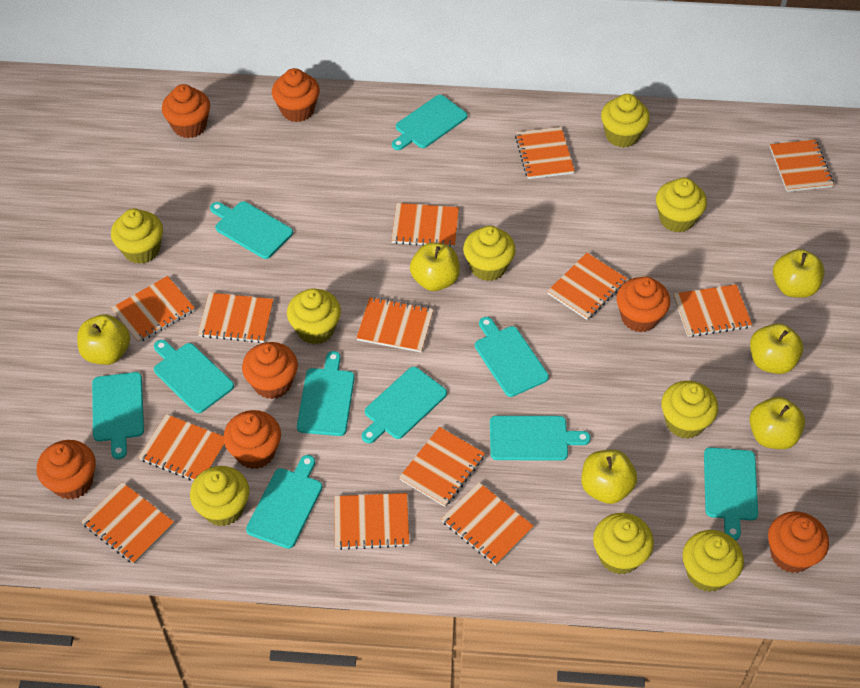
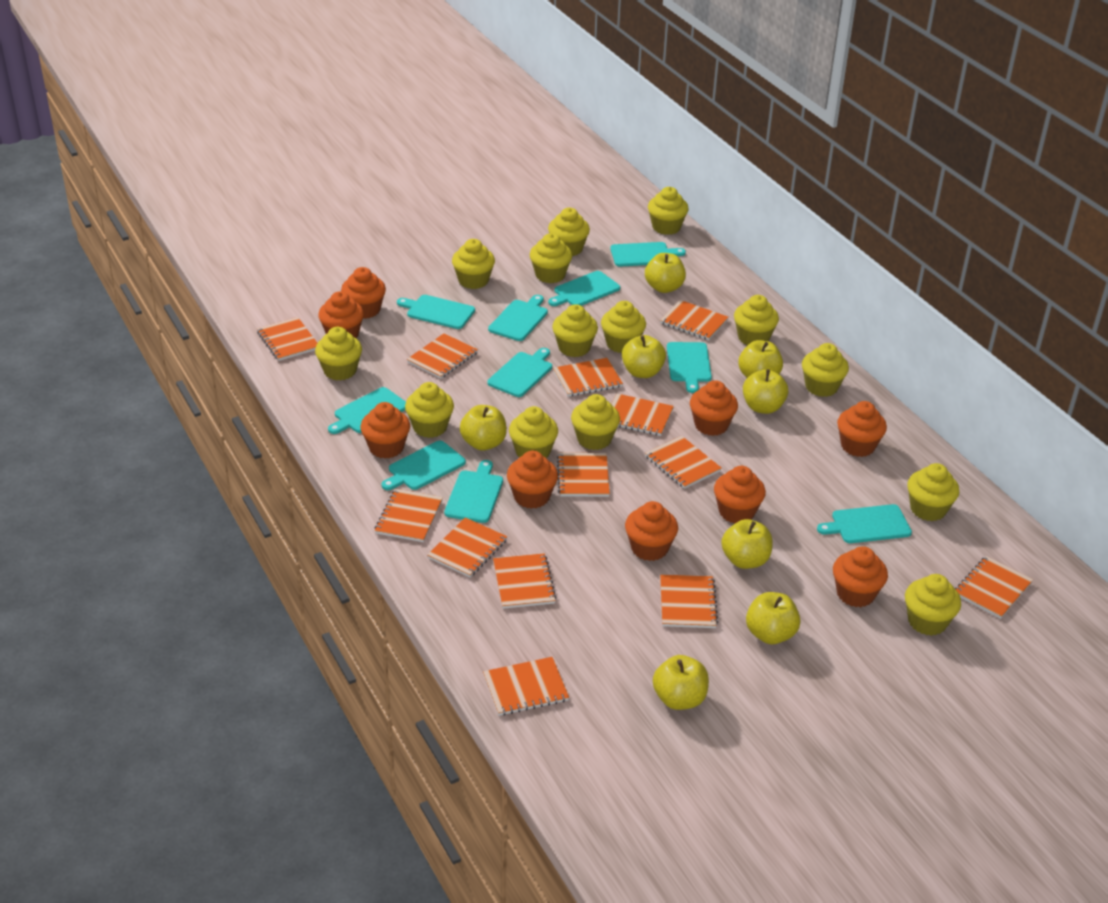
orange cupcake: [37,440,96,499] [162,84,210,138] [223,410,281,469] [242,342,298,399] [272,68,320,122] [617,276,670,332] [768,512,829,573] = 7 -> [318,291,364,339] [341,267,386,319] [360,402,410,459] [507,450,558,509] [625,501,678,561] [690,380,738,436] [714,466,766,524] [833,546,888,607] [837,401,887,457] = 9
yellow apple: [77,314,130,365] [410,243,460,291] [581,450,637,504] [749,397,805,449] [750,323,803,374] [773,249,824,298] = 6 -> [460,405,507,451] [622,335,666,378] [645,253,686,293] [653,655,709,710] [721,519,773,569] [738,340,783,378] [743,369,788,414] [746,592,800,644] = 8
yellow cupcake: [111,209,163,264] [190,466,249,526] [287,288,341,344] [463,226,516,281] [593,513,654,575] [601,94,650,148] [656,178,707,233] [661,381,718,439] [683,530,744,592] = 9 -> [315,327,362,381] [405,382,454,438] [452,239,495,289] [509,406,558,458] [530,233,572,283] [548,208,590,256] [552,304,598,357] [571,394,620,450] [601,301,646,353] [648,187,688,235] [734,295,779,345] [802,343,849,397] [905,574,961,636] [907,463,960,521] = 14

